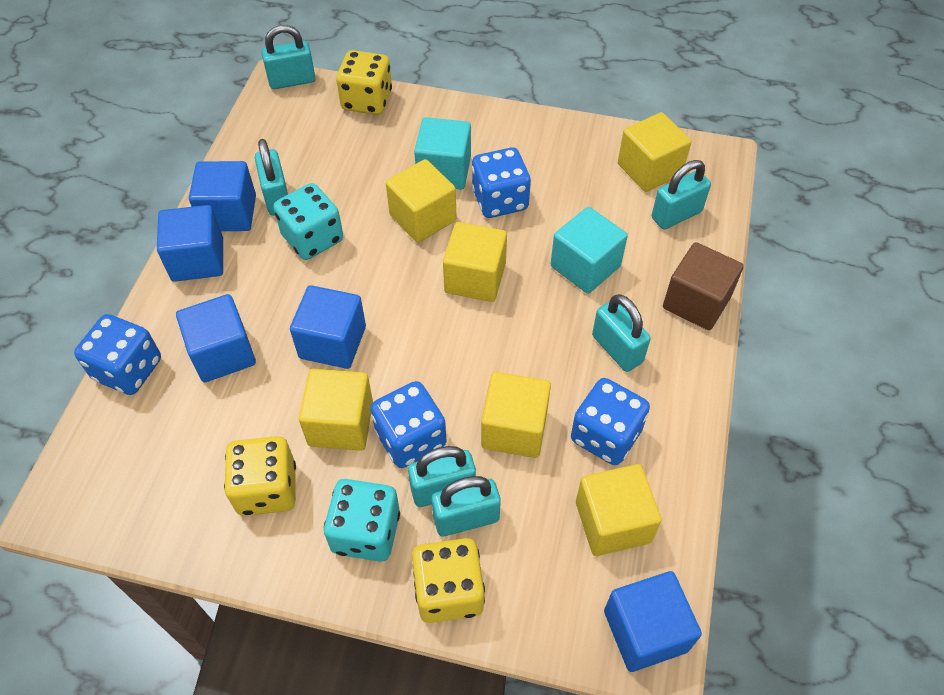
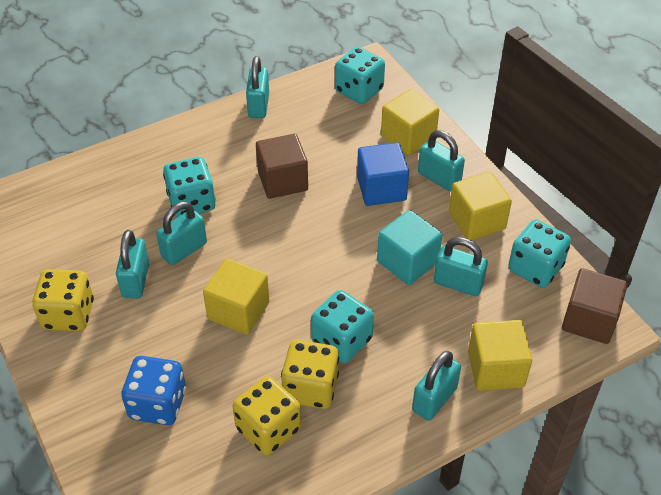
blue cube: [157,205,223,282] [176,294,256,382] [189,161,256,231] [290,285,366,369] [604,571,702,672] = 5 -> [357,142,409,206] = 1
blue dice: [74,314,161,395] [370,381,446,468] [472,147,531,218] [571,378,650,465] = 4 -> [121,356,186,425] = 1
brown cube: [663,242,744,330] = 1 -> [256,134,308,199] [562,268,628,344] = 2
turquoise cube: [414,117,471,190] [551,207,628,294] = 2 -> [377,210,442,285] = 1
turquoise dice: [273,183,343,260] [324,479,400,562] = 2 -> [163,157,216,217] [311,290,374,363] [335,47,385,104] [508,220,571,288] = 4
yellow cube: [299,369,373,451] [386,159,457,243] [443,222,507,302] [481,372,551,458] [576,464,662,556] [618,112,691,192] = 6 -> [203,259,270,335] [381,89,439,156] [449,172,512,241] [468,320,532,391] = 4

